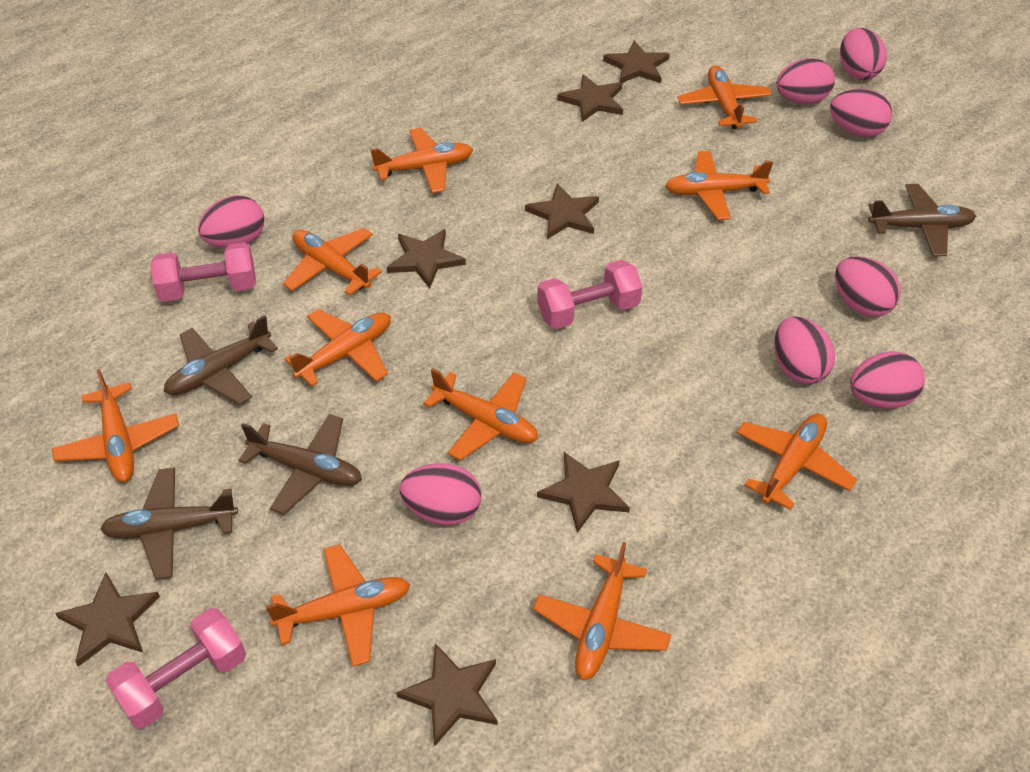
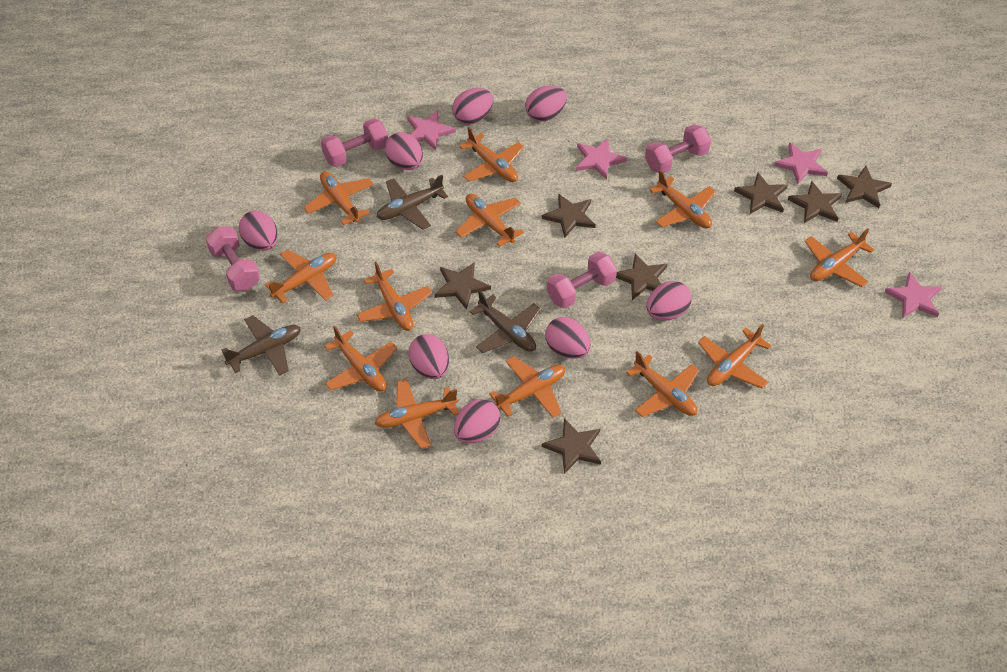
brown plane: [100,467,238,580] [164,315,278,405] [238,414,362,515] [868,184,976,257] = 4 -> [222,315,301,376] [377,175,448,230] [470,290,541,353] = 3
orange plane: [52,369,179,482] [265,544,410,667] [283,228,382,296] [284,309,391,387] [370,128,473,193] [423,368,538,461] [533,542,672,680] [665,151,773,220] [677,65,772,129] [737,414,857,510] = 10 -> [265,249,336,303] [304,171,374,225] [324,326,397,392] [356,262,432,331] [375,379,459,449] [456,194,524,247] [459,127,524,182] [489,356,565,418] [626,351,699,417] [649,170,716,228] [698,324,771,389] [805,228,874,287] = 12
pink dumbbell: [106,608,246,729] [150,242,256,302] [537,260,642,329] = 3 -> [206,227,260,291] [321,118,388,167] [547,252,617,309] [645,124,711,173] = 4
pink star: none = 0 -> [407,110,456,151] [576,138,627,180] [774,142,828,184] [885,272,942,318] = 4

